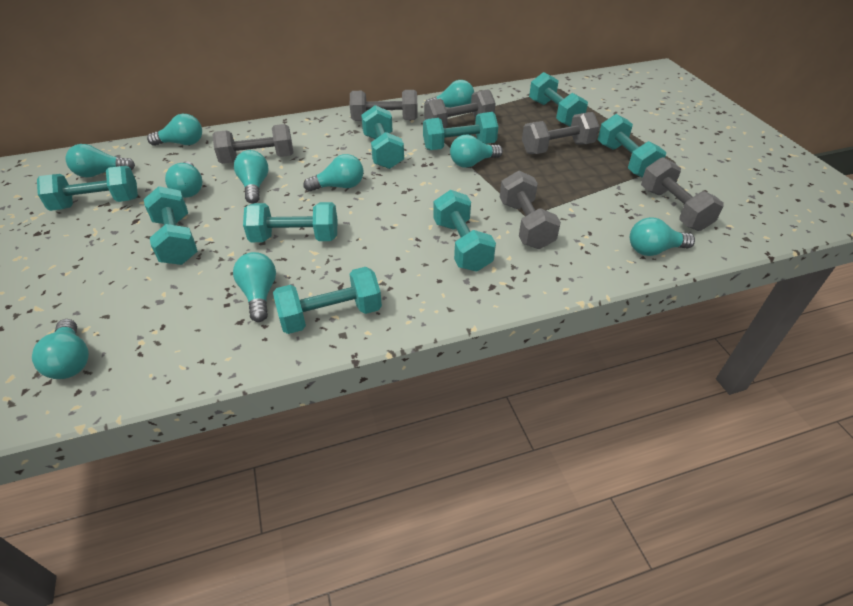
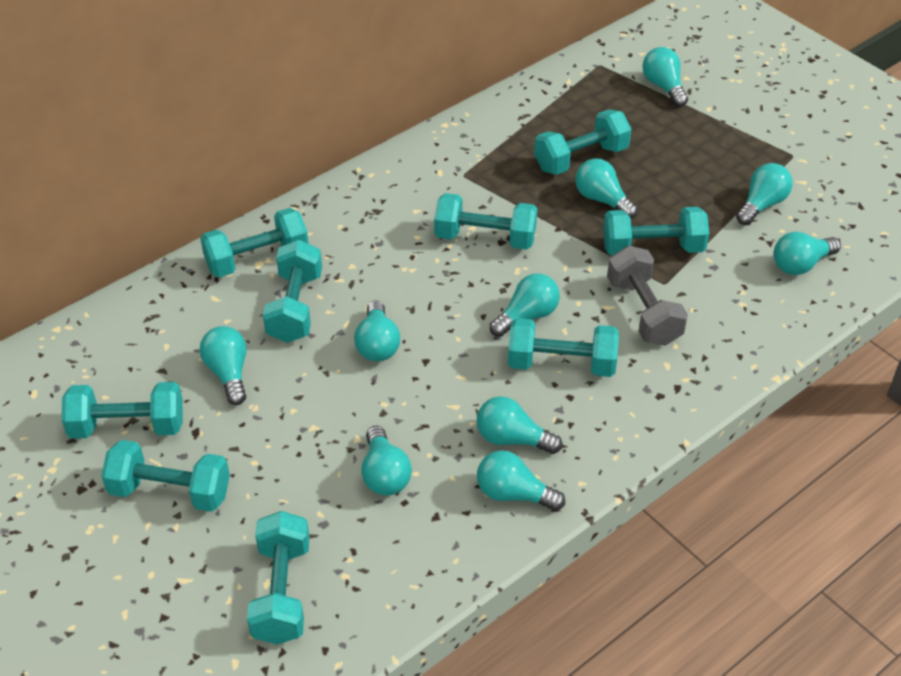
grey dumbbell: [212,124,294,164] [350,90,418,121] [424,89,496,128] [500,171,561,249] [522,112,600,154] [641,157,724,231] = 6 -> [607,246,688,346] = 1

